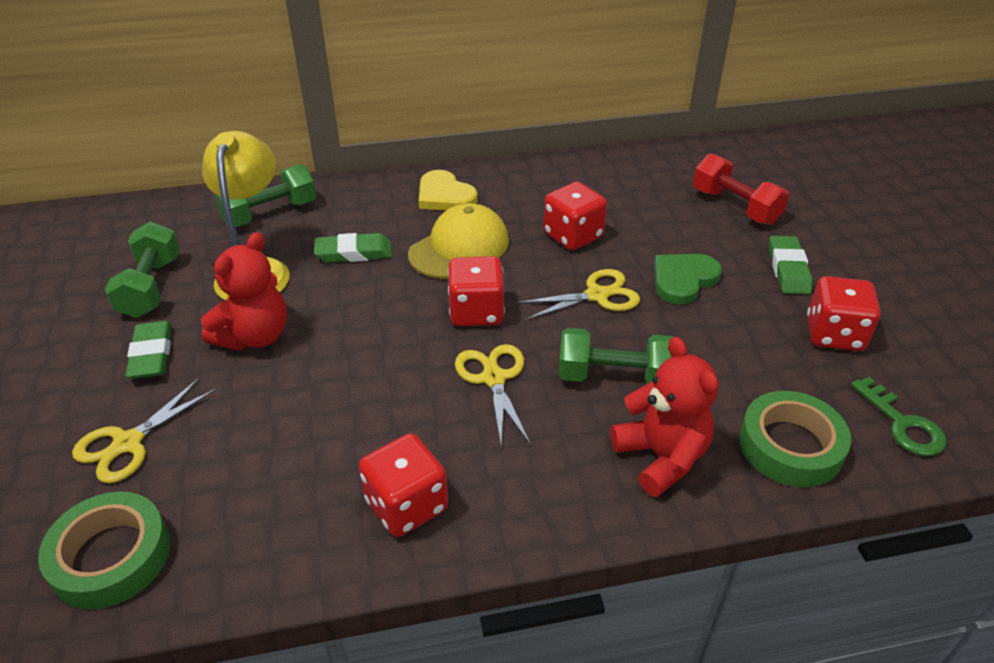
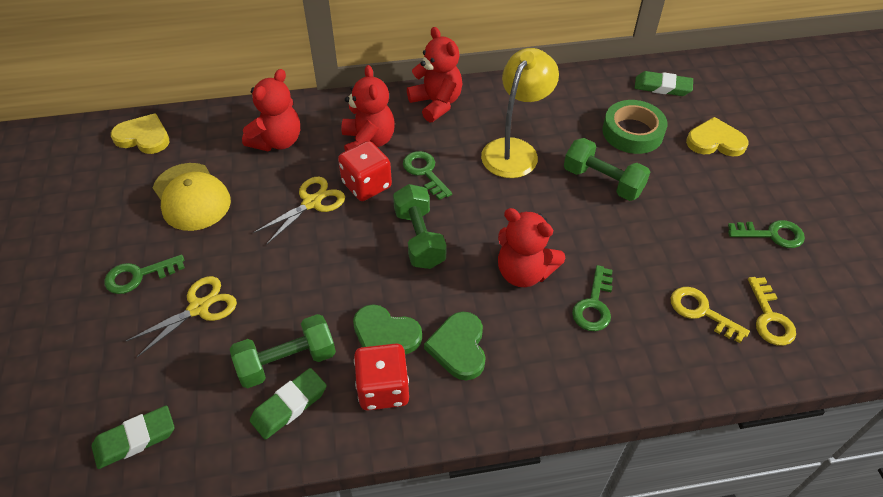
green heart: [654,254,722,305] = 1 -> [353,304,422,354] [424,311,486,380] = 2
green key: [851,377,947,456] = 1 -> [104,255,185,294] [403,151,452,200] [572,265,613,331] [728,220,805,248] = 4
green tape: [38,492,170,609] [739,391,851,487] = 2 -> [602,100,667,154] = 1
red dice: [359,433,448,537] [448,256,505,326] [543,182,607,250] [807,276,881,351] = 4 -> [338,141,392,201] [354,344,409,410] = 2
red dumbbell: [693,153,789,225] = 1 -> none = 0
red teddy bear: [201,232,287,351] [610,337,719,497] = 2 -> [242,69,300,151] [341,65,395,151] [407,27,462,122] [498,208,566,287] = 4
yellow heart: [419,170,478,211] = 1 -> [111,113,170,154] [686,117,749,156] = 2
yellow key: none = 0 -> [671,287,750,343] [748,277,796,346] = 2
yellow scissors: [72,378,217,483] [455,344,531,448] [516,269,640,320] = 3 -> [126,276,237,357] [253,177,345,245] = 2

